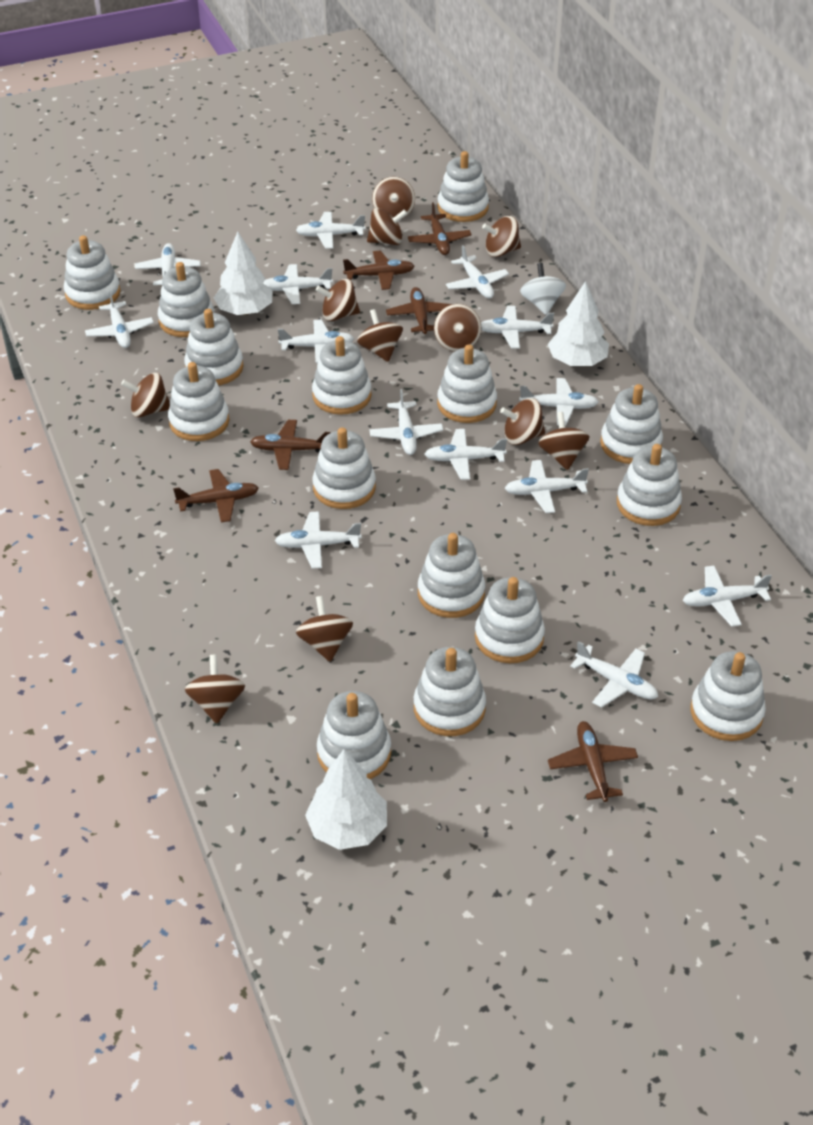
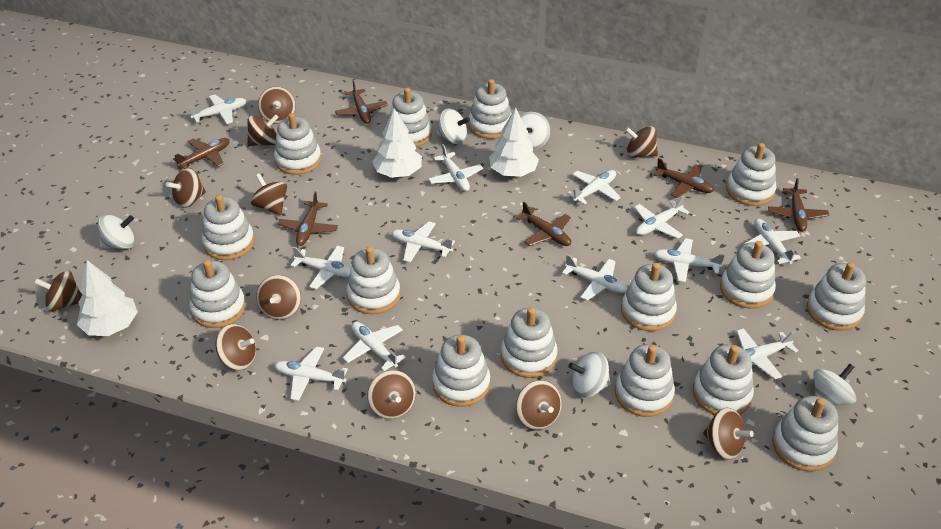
white plane: [85,291,154,348] [135,243,201,285] [263,264,333,304] [275,511,362,569] [278,319,355,363] [296,212,365,249] [369,389,443,455] [425,429,507,480] [446,245,509,298] [481,306,554,348] [505,460,589,513] [519,378,599,425] [570,641,658,708] [682,566,772,626] = 14 -> [188,94,246,124] [274,346,348,401] [291,246,351,289] [343,322,406,371] [391,222,455,262] [428,144,483,192] [562,255,628,301] [567,170,621,205] [634,196,690,239] [653,238,725,282] [736,328,798,379] [743,219,801,264] = 12
white spinning top: [520,263,566,315] = 1 -> [98,215,135,249] [437,108,470,144] [520,112,550,150] [569,352,611,398] [813,364,856,406] = 5

